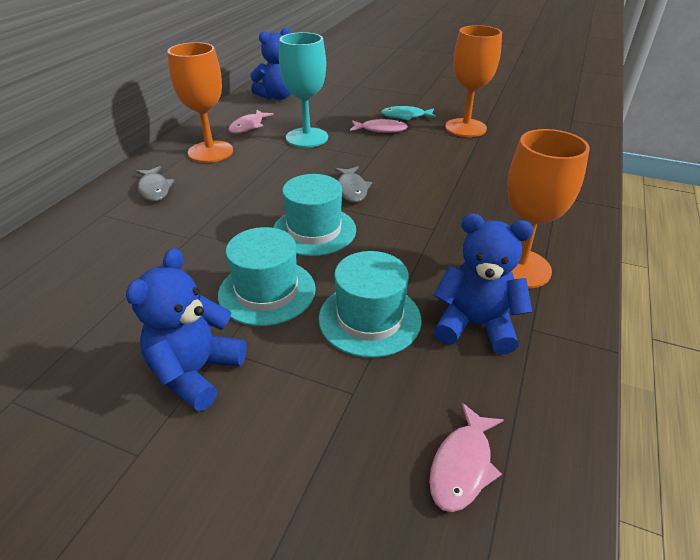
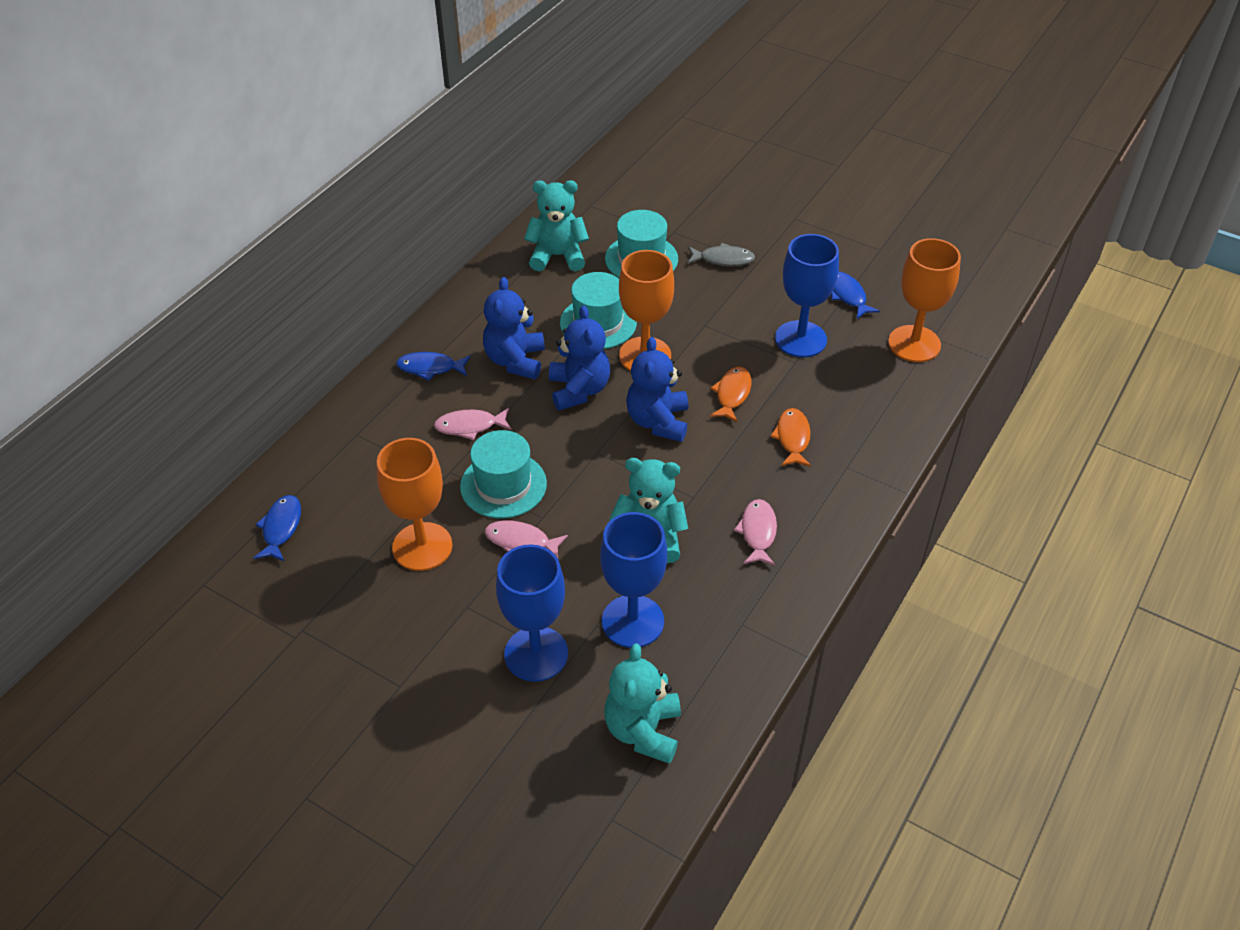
blue fish: none = 0 -> [253,495,301,562] [396,352,471,381] [831,271,880,319] = 3
blue goblet: none = 0 -> [496,544,568,682] [600,512,667,648] [775,234,839,358] = 3
grey fish: [136,166,175,201] [334,166,372,203] = 2 -> [687,243,755,266] = 1
orange fish: none = 0 -> [710,367,752,423] [770,408,811,467] = 2
turquoise fish: [381,106,436,120] = 1 -> none = 0
turquoise goblet: [279,32,328,148] = 1 -> none = 0
turquoise teddy bear: none = 0 -> [524,180,589,271] [604,643,681,764] [609,458,688,563] = 3

